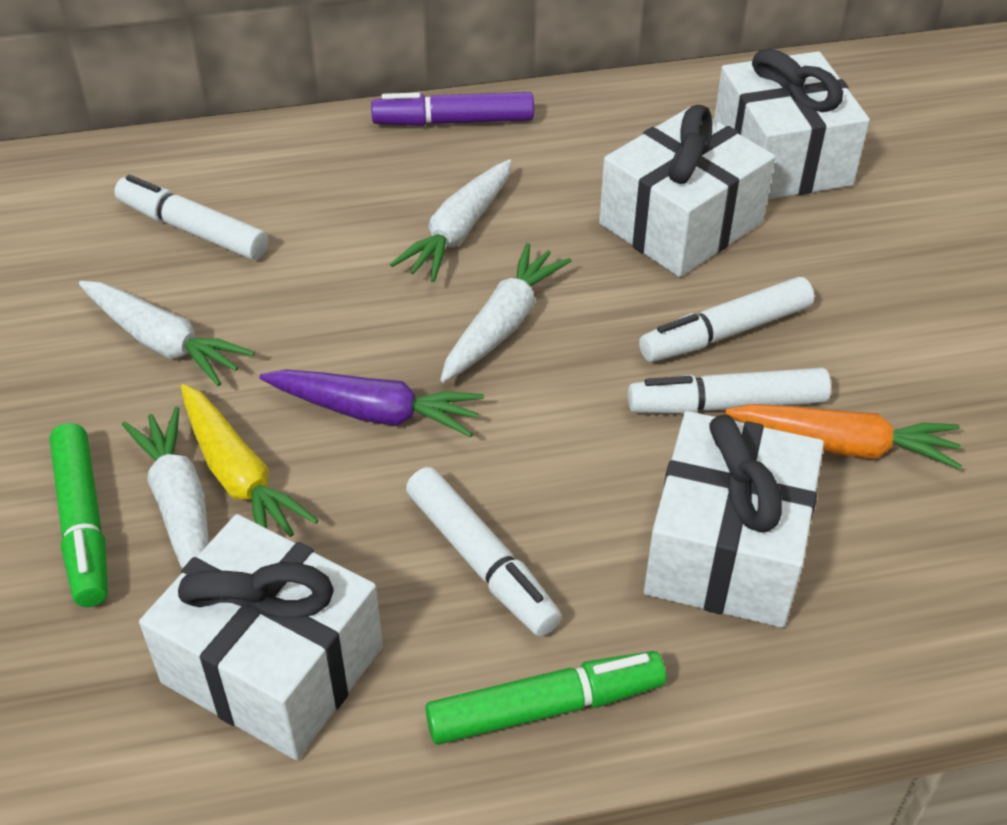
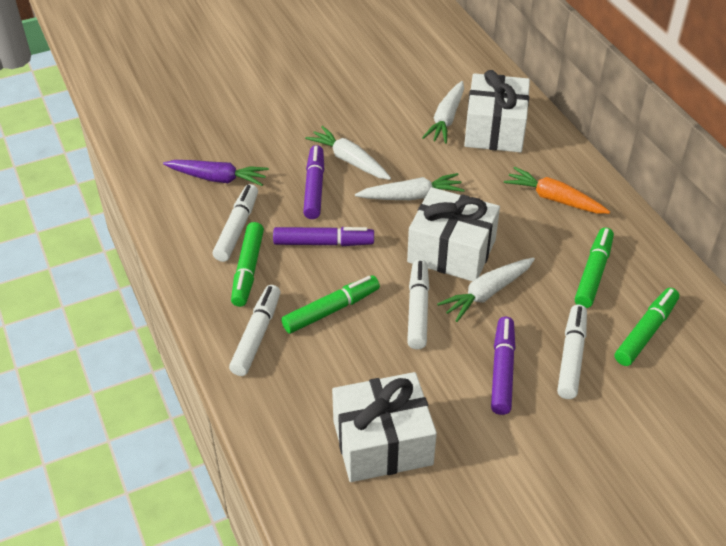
green marker: [50,423,108,607] [425,651,666,745] = 2 -> [231,222,264,307] [281,275,380,334] [575,227,614,308] [615,288,679,366] = 4
purple marker: [371,92,534,126] = 1 -> [273,227,374,246] [303,145,324,219] [491,317,515,415] = 3
white gift: [139,514,383,760] [599,105,775,277] [644,411,824,628] [714,48,870,199] = 4 -> [332,372,437,482] [407,187,500,281] [464,70,530,153] = 3
yellow carrot: [181,384,318,537] = 1 -> none = 0

